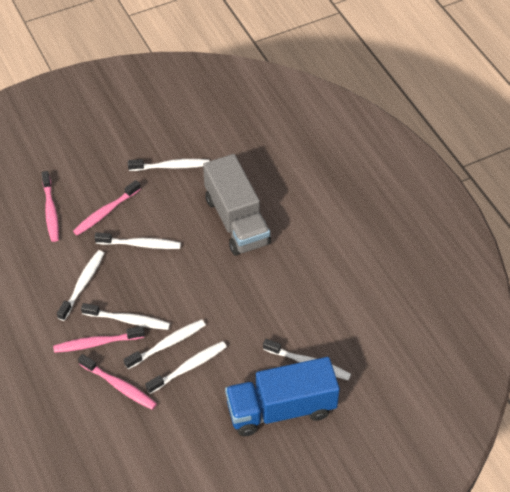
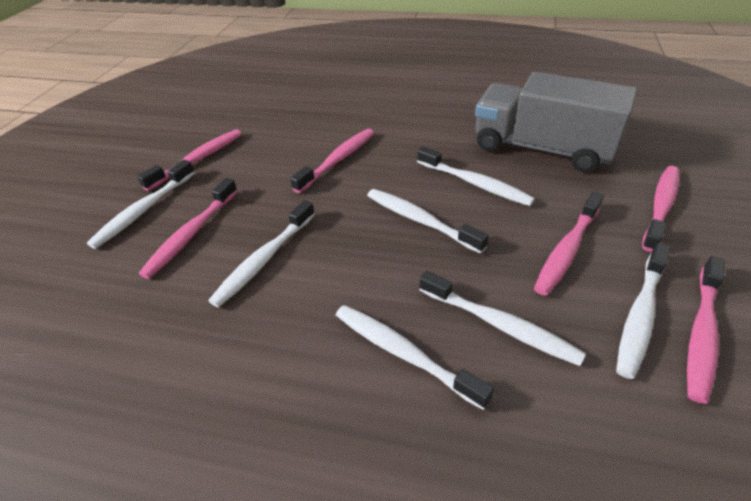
blue truck: [225,357,340,436] = 1 -> none = 0
pink toothbrush: [42,171,59,242] [53,326,145,353] [73,180,141,236] [78,354,157,410] = 4 -> [137,129,242,191] [139,178,238,279] [290,129,374,193] [534,192,604,296] [642,166,679,252] [687,256,725,404] = 6

